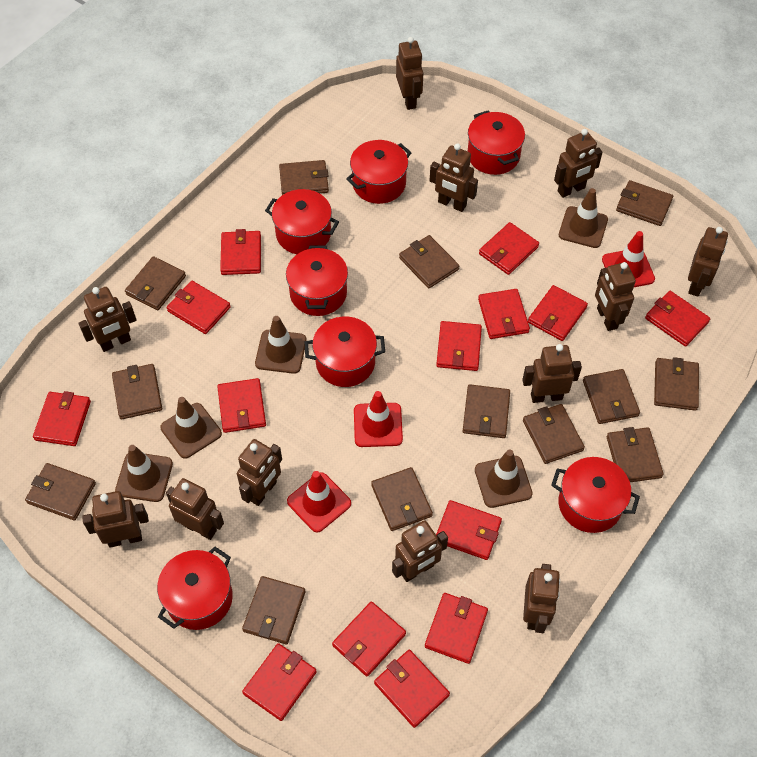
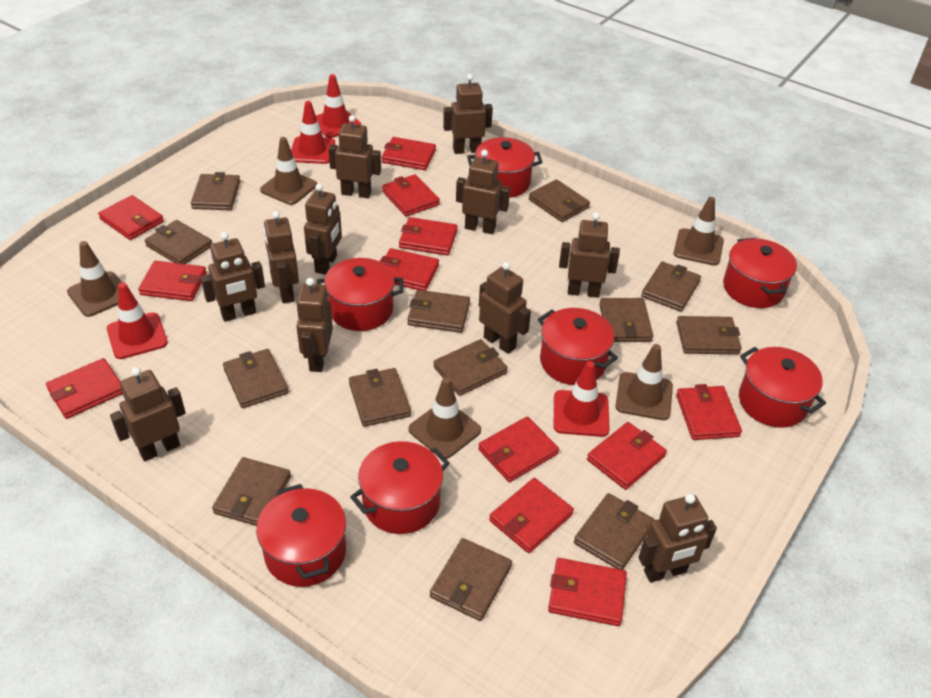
brown robot: [78,287,137,352] [82,491,149,548] [166,478,224,540] [237,439,282,506] [392,520,448,582] [396,37,423,110] [430,143,478,212] [522,344,582,403] [523,564,560,633] [554,129,603,198] [595,262,636,331] [688,227,728,296] = 12 -> [110,367,186,461] [201,232,265,322] [264,211,299,303] [296,278,333,372] [304,184,342,275] [329,115,381,198] [443,74,493,154] [456,150,510,234] [479,262,531,354] [559,213,620,298] [638,494,717,583] = 11
red traffic cone: [287,471,351,533] [354,391,403,447] [602,231,655,287] = 3 -> [107,283,168,359] [291,101,335,164] [316,74,361,138] [554,361,610,437] = 4
red wallet: [33,391,91,446] [167,281,231,334] [217,378,266,433] [220,229,261,275] [242,643,317,721] [332,601,406,676] [374,649,450,728] [425,593,488,664] [436,321,482,371] [436,500,502,560] [478,289,530,339] [479,222,539,275] [528,285,588,341] [645,291,710,347] = 14 -> [46,358,123,419] [98,195,164,240] [138,261,207,301] [380,248,439,291] [381,137,436,170] [382,174,440,217] [399,217,458,256] [478,417,559,482] [489,478,574,553] [548,558,627,626] [587,422,667,490] [676,384,742,440] = 12

